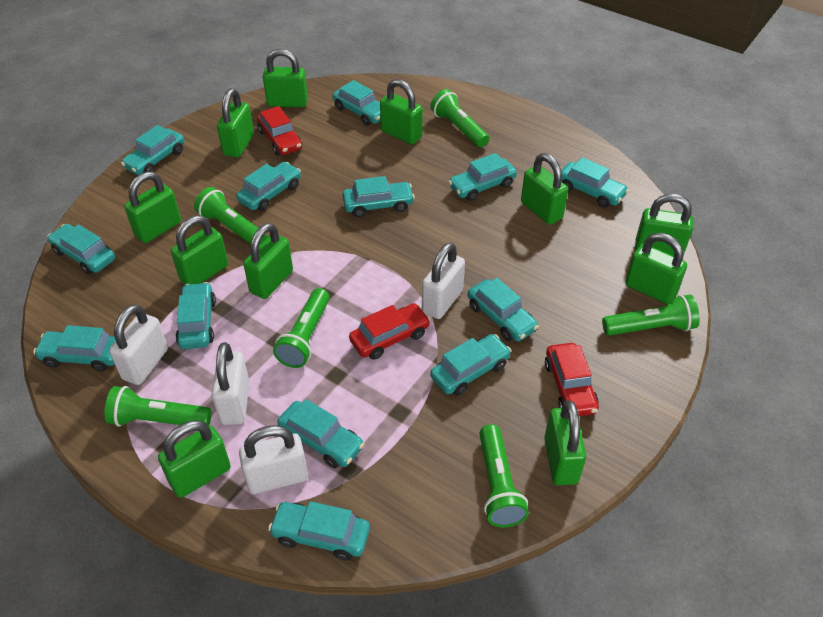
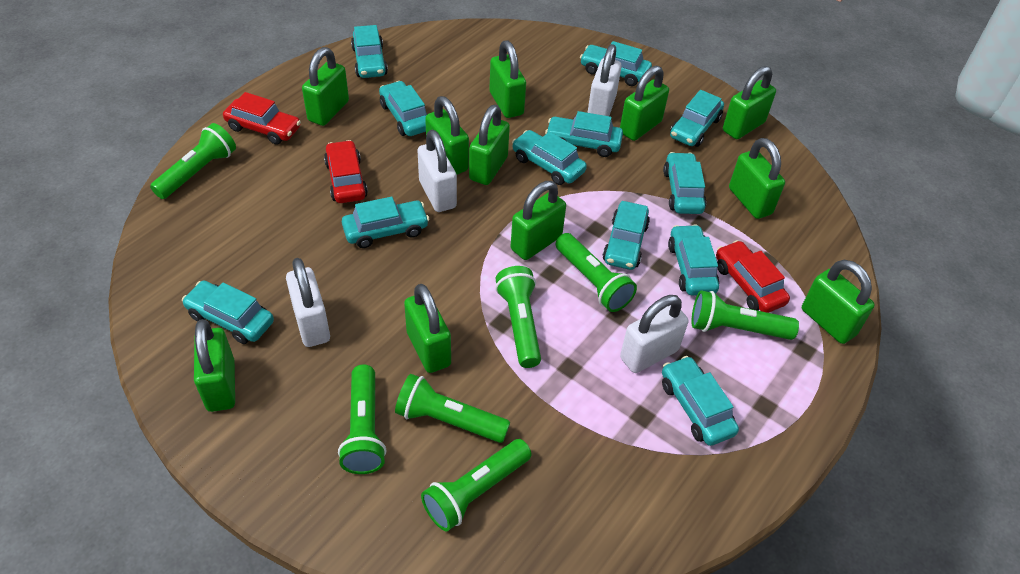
green flashlight: [104,386,212,426] [194,187,267,244] [273,288,330,368] [431,89,489,147] [479,424,529,527] [602,295,700,336] = 6 -> [150,123,236,199] [338,364,386,474] [395,374,510,443] [421,439,532,531] [495,266,541,368] [556,233,637,312] [691,290,799,340] = 7
turquoise car: [33,325,116,372] [47,224,115,275] [121,125,184,175] [176,282,216,349] [236,162,301,211] [268,501,370,561] [277,399,364,468] [332,80,380,126] [342,176,415,217] [430,334,511,396] [448,153,517,201] [468,278,539,341] [561,157,629,208] = 13 -> [182,281,274,344] [342,197,429,248] [351,25,388,78] [379,81,427,136] [512,130,587,185] [545,111,623,157] [580,41,652,86] [603,201,650,270] [662,356,739,446] [663,152,707,214] [668,224,719,295] [670,90,724,147] = 12

